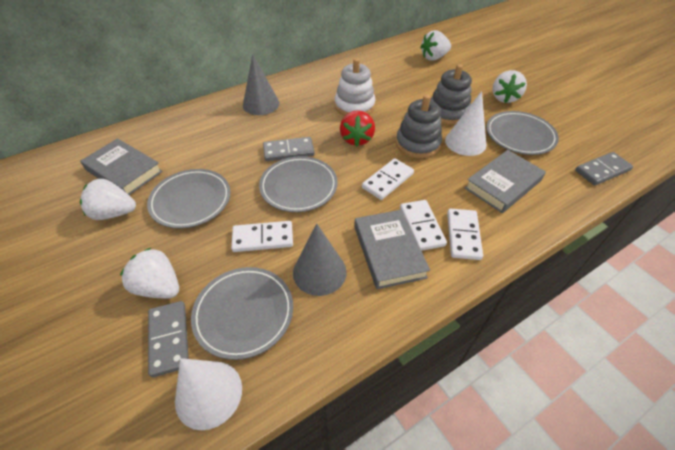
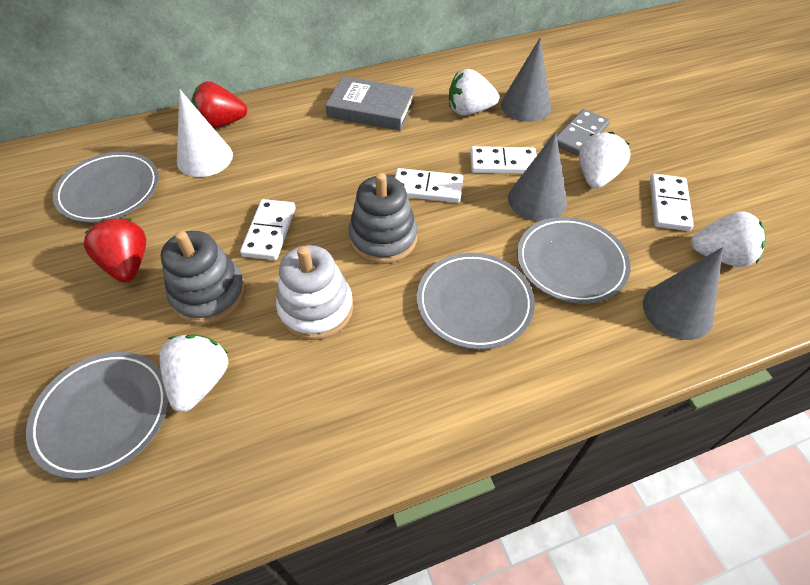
grey book: [80,138,163,195] [354,210,430,289] [465,150,546,213] = 3 -> [325,76,415,131] = 1
grey cone: [243,54,280,115] [293,223,347,296] = 2 -> [501,38,551,122] [508,132,567,222] [643,247,723,340] = 3
grey domino: [148,301,189,377] [263,137,314,161] [575,152,633,186] = 3 -> [557,109,610,156] = 1
red strawberry: [340,110,375,147] = 1 -> [83,218,146,282] [191,81,247,129] = 2
white cone: [175,358,242,430] [445,91,486,156] = 2 -> [177,89,233,177] = 1

